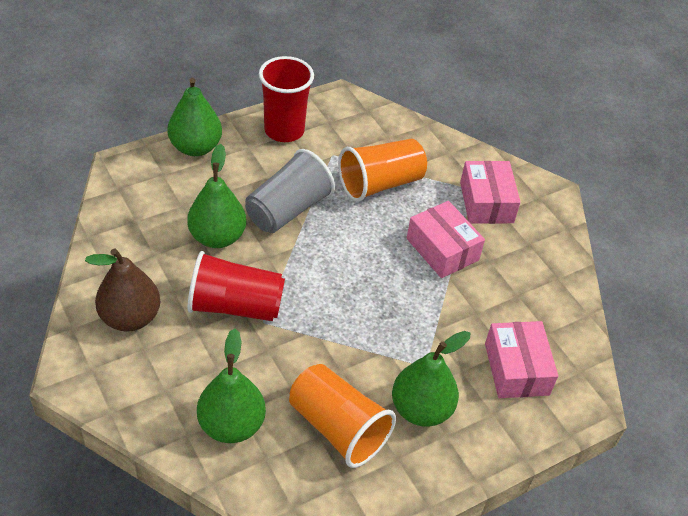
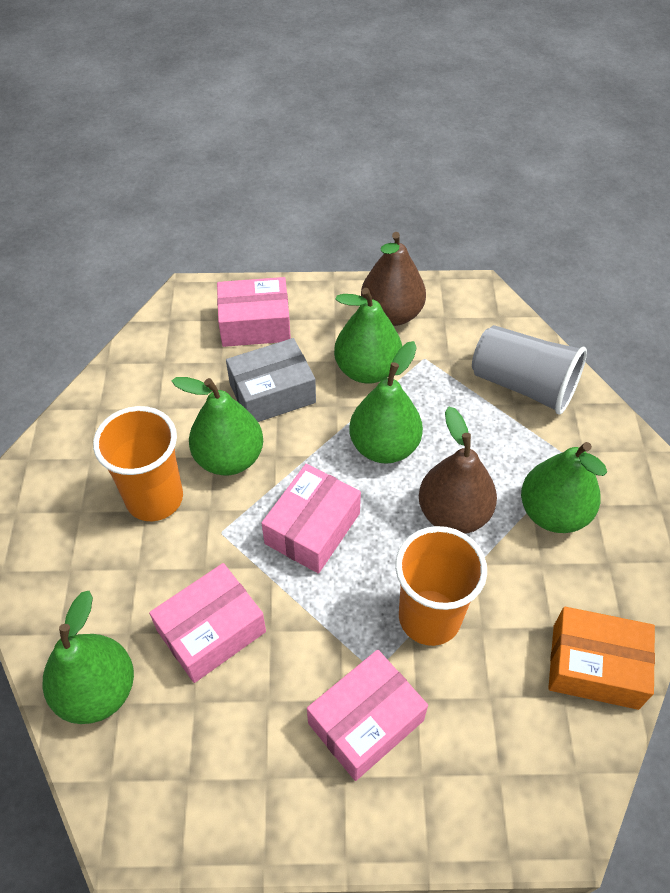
brown pear: [85,248,160,332] = 1 -> [361,232,426,326] [419,407,497,534] = 2
green pear: [167,78,222,156] [187,144,246,248] [197,329,266,443] [392,331,471,427] = 4 -> [43,591,134,724] [172,377,263,475] [334,288,402,383] [349,341,423,464] [521,442,607,533] = 5
grey box: none = 0 -> [226,338,316,422] = 1
orange box: none = 0 -> [548,607,655,710] = 1
pink box: [407,201,485,278] [460,161,521,224] [485,321,558,398] = 3 -> [149,563,266,683] [217,277,291,347] [262,464,361,573] [307,650,428,781] = 4
red cup: [188,251,285,321] [259,56,314,142] = 2 -> none = 0

